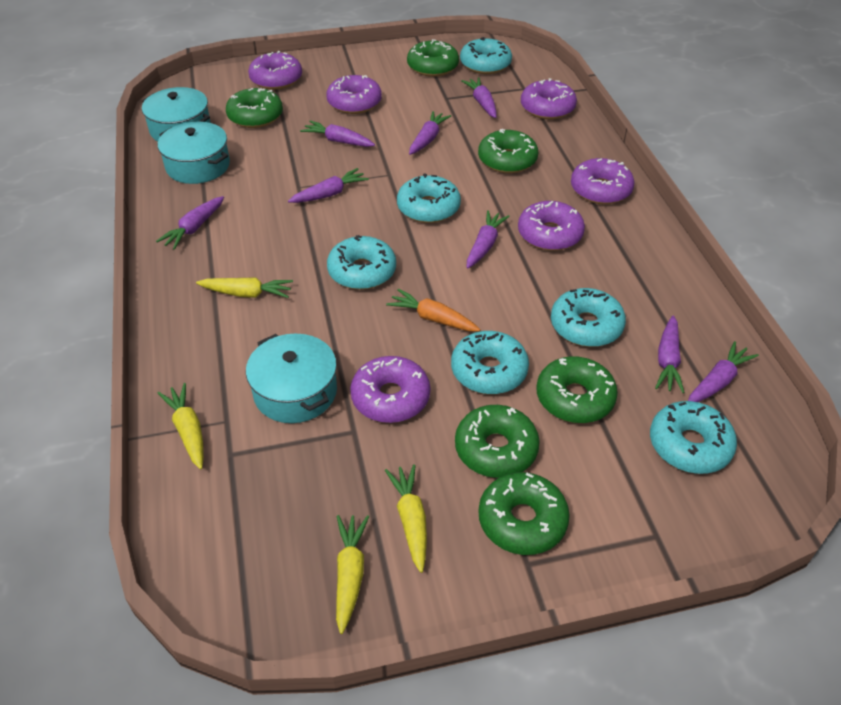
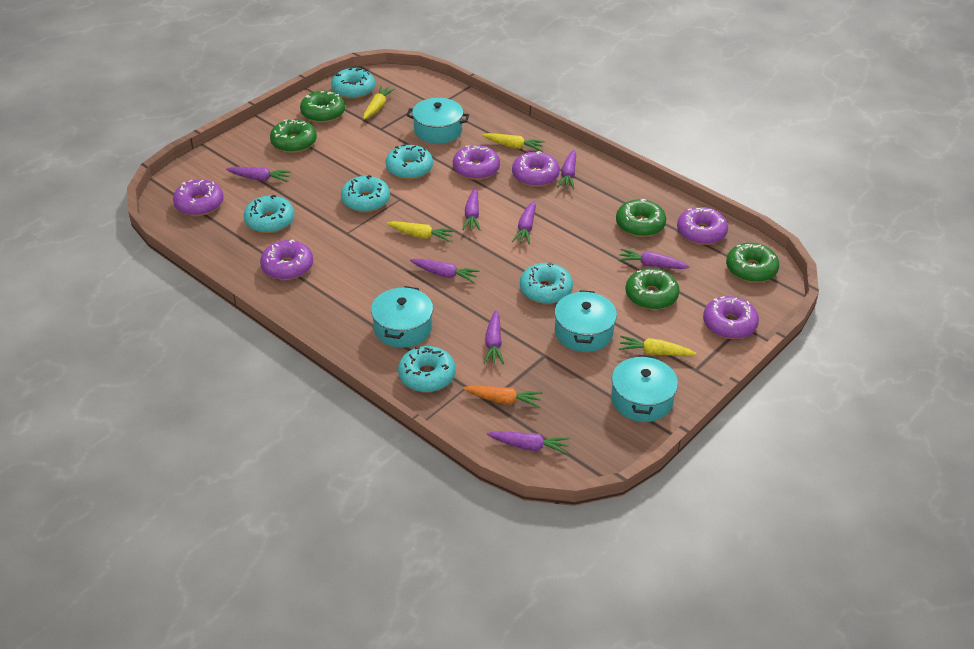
green donut: [226,88,283,128] [407,39,459,77] [455,405,540,478] [478,129,538,173] [479,472,570,555] [536,356,618,423] = 6 -> [270,119,317,153] [300,91,345,123] [616,199,666,237] [625,268,680,310] [726,243,779,283] = 5
turquoise pot: [142,87,211,142] [158,122,230,184] [246,334,337,423] = 3 -> [371,286,433,348] [406,98,469,144] [554,290,617,352] [611,355,678,422] = 4

